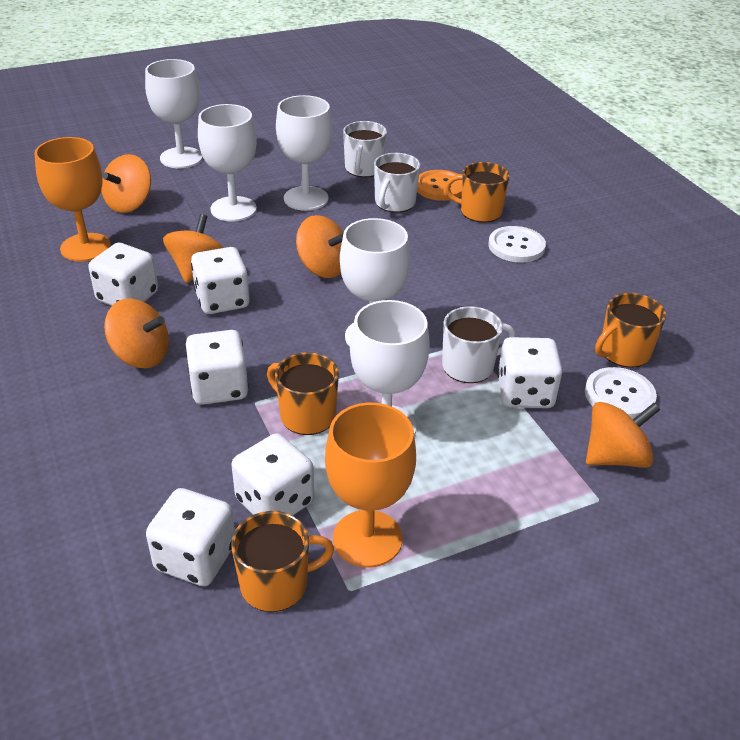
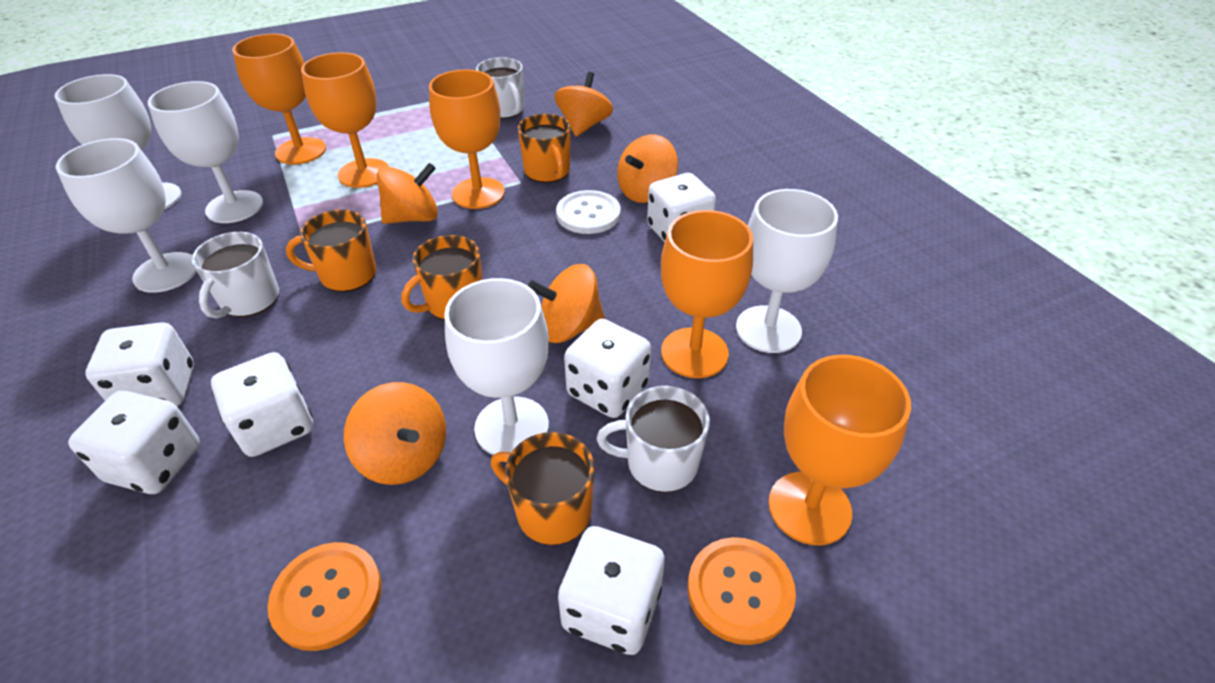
orange button: [417,170,462,201] = 1 -> [267,542,382,651] [688,537,796,645] = 2
orange goblet: [34,137,111,262] [325,403,416,567] = 2 -> [232,34,326,164] [301,52,389,188] [429,69,505,209] [661,210,753,378] [768,355,911,545] = 5
white button: [488,226,546,263] [585,367,657,419] = 2 -> [556,190,621,234] = 1

